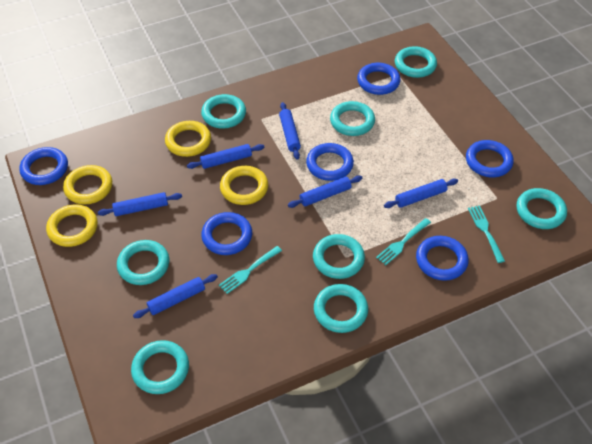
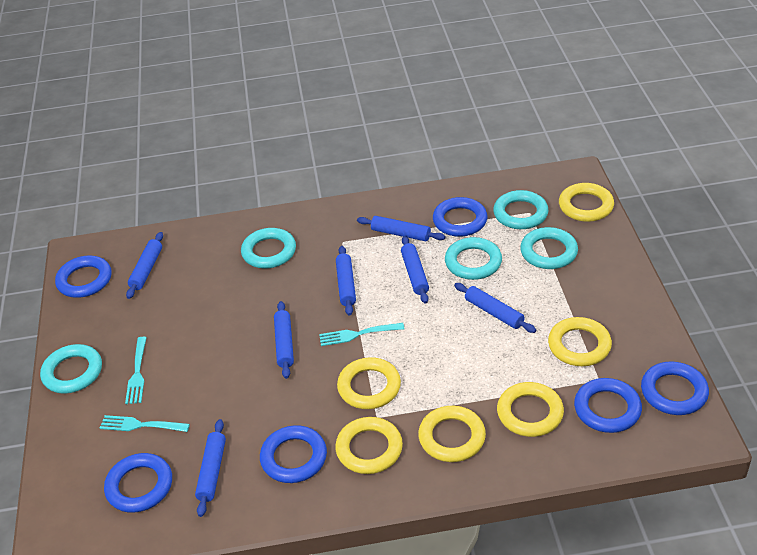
blue rolling pin: [98,192,182,216] [133,274,218,318] [187,144,264,169] [279,102,301,160] [288,175,362,208] [384,178,458,208] = 6 -> [126,232,163,299] [195,419,226,517] [274,301,294,379] [336,246,356,316] [357,216,446,241] [401,236,429,304] [454,283,536,333] = 7
turquoise ring: [117,240,169,285] [131,340,189,394] [201,94,246,129] [313,234,365,279] [314,284,368,333] [330,101,375,136] [395,46,437,78] [517,188,567,229] = 8 -> [40,344,102,394] [241,228,296,268] [445,237,502,280] [493,190,549,229] [520,227,578,269] = 5
yellow ring: [46,204,98,247] [63,165,112,205] [165,121,211,157] [220,166,268,205] = 4 -> [335,417,403,474] [337,357,401,409] [418,406,486,462] [497,382,564,437] [548,317,612,366] [559,183,614,222] = 6

